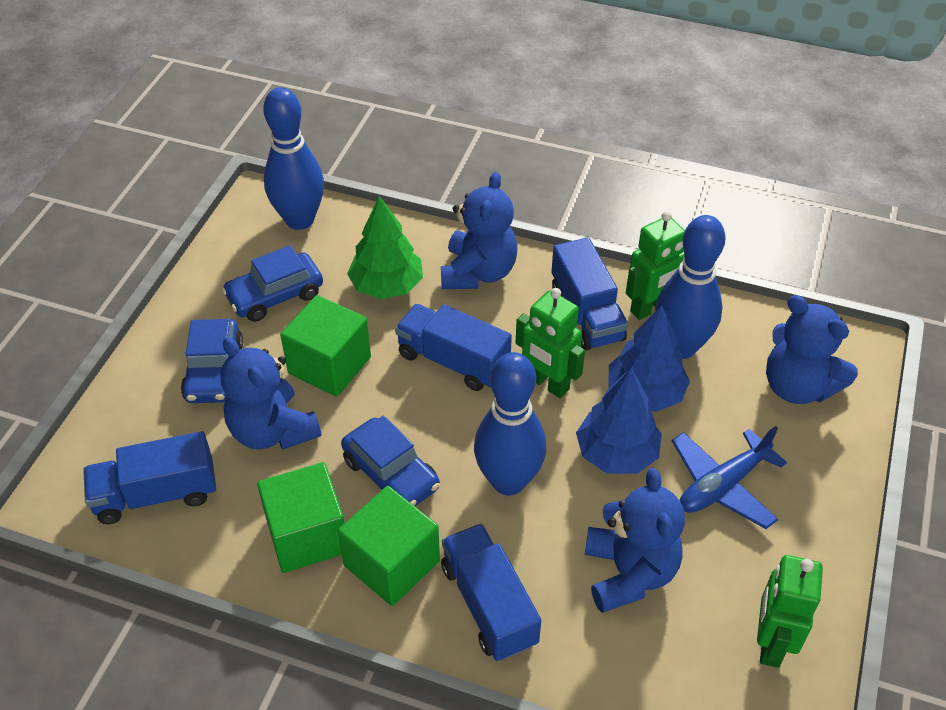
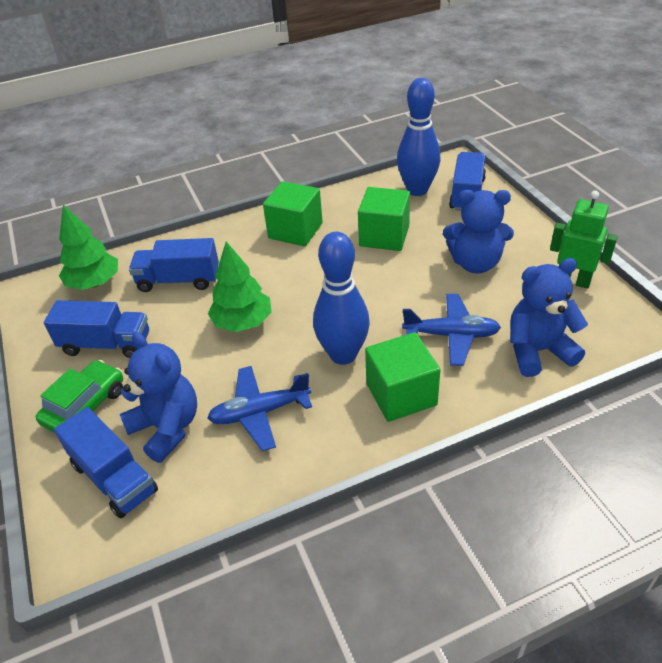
blue bowling pin: [263,87,324,230] [474,352,546,495] [655,215,725,359] = 3 -> [313,231,370,365] [397,78,441,196] = 2
blue car: [181,319,243,403] [222,245,323,322] [341,416,440,506] = 3 -> none = 0
blue plane: [672,426,787,529] = 1 -> [207,366,312,451] [402,294,501,366] = 2
blue teddy bear: [220,337,321,450] [441,172,518,289] [585,468,685,613] [766,295,858,404] = 4 -> [120,332,197,463] [443,190,514,273] [510,258,588,377] = 3
blue tree: [576,368,662,474] [609,306,690,412] = 2 -> none = 0
green car: none = 0 -> [36,360,123,433] = 1
green robot: [516,288,585,398] [626,211,685,320] [757,555,823,668] = 3 -> [550,191,618,289] = 1
green tree: [347,196,423,299] = 1 -> [59,205,118,290] [208,241,272,332] = 2

